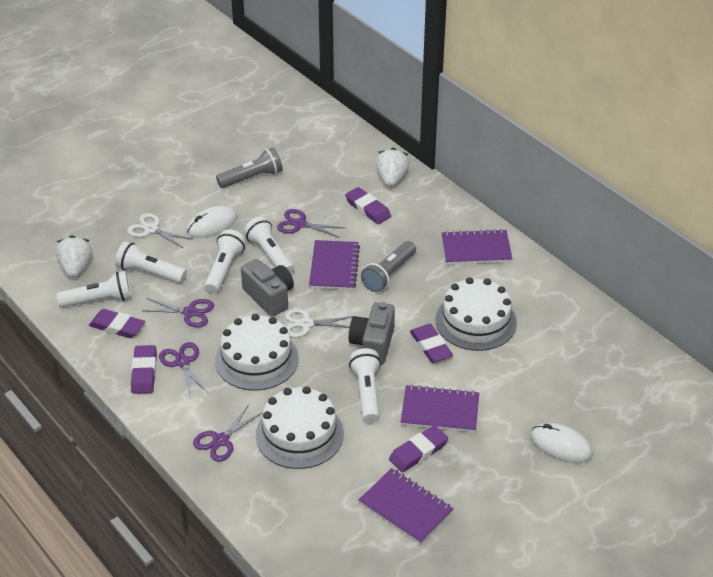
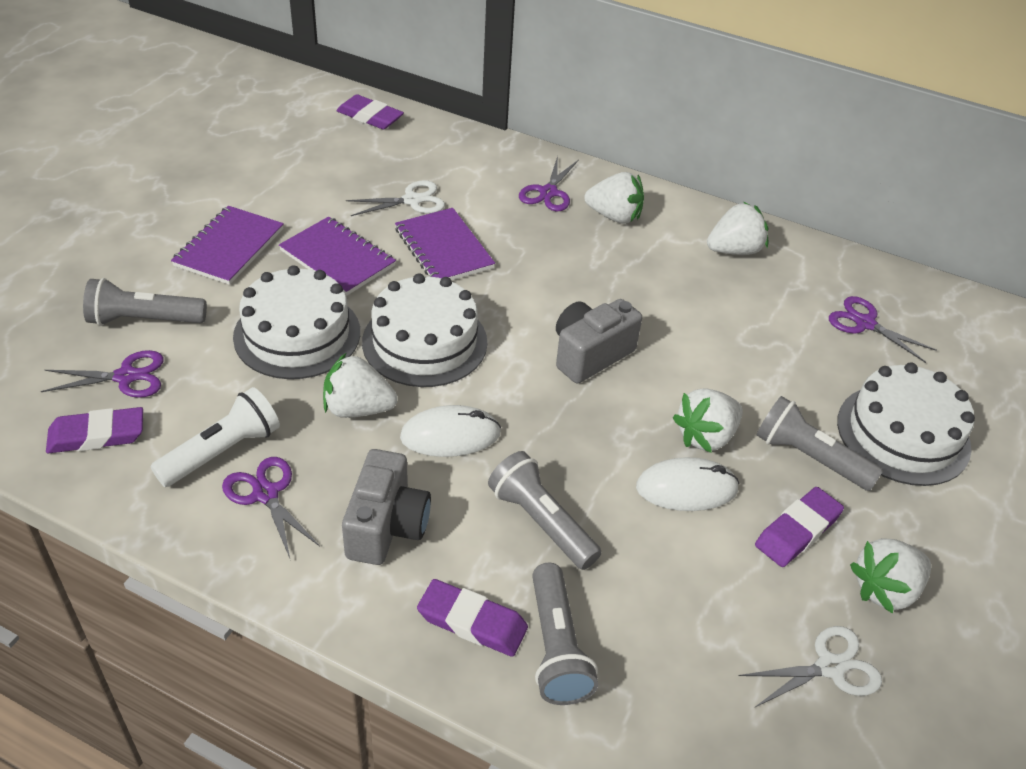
grey flashlight: [216,147,283,188] [361,241,416,292] = 2 -> [83,278,207,326] [488,451,602,570] [532,563,598,705] [756,396,883,491] = 4
purple eraser: [89,309,145,338] [131,345,157,394] [345,187,391,224] [389,425,448,472] [410,324,453,363] = 5 -> [46,407,143,453] [336,94,404,129] [417,579,528,657] [755,487,844,567] = 4
purple notebook: [309,240,360,290] [359,468,454,544] [401,385,479,433] [442,229,513,265] = 4 -> [171,206,284,285] [279,216,396,296] [395,208,495,280] = 3
white flashlight: [57,271,132,307] [115,241,187,283] [204,229,246,294] [244,217,294,274] [349,348,381,423] = 5 -> [150,387,280,487] = 1
white strawberry: [56,235,92,278] [376,148,410,187] = 2 -> [323,353,398,418] [584,172,644,224] [673,388,743,453] [707,202,769,255] [850,538,931,614] = 5

